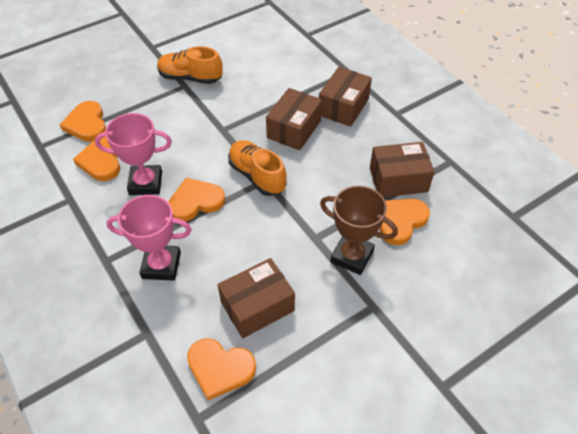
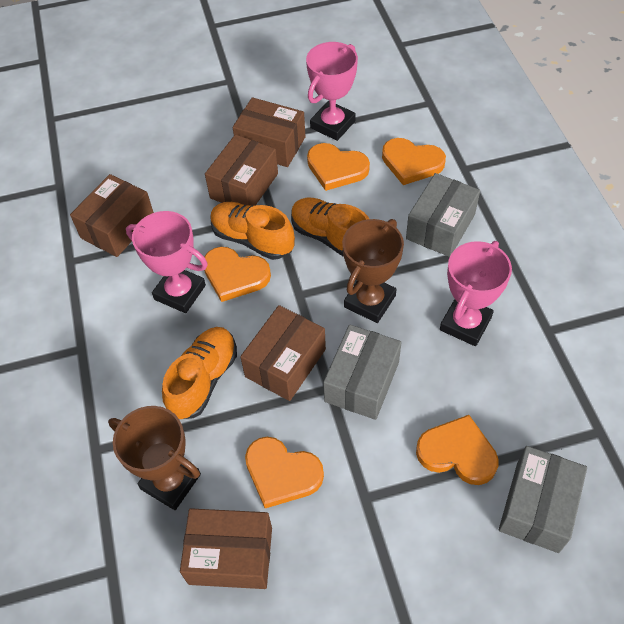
brown box: [218,258,295,338] [266,88,322,150] [319,67,372,127] [370,142,435,197] = 4 -> [70,174,154,257] [180,508,272,589] [205,134,278,206] [233,97,305,167] [240,305,326,401] = 5
brown trophy: [320,186,398,275] = 1 -> [108,406,201,510] [342,219,404,323] = 2
grey box: none = 0 -> [323,324,401,420] [406,173,480,257] [499,446,587,553] = 3
orange shoe: [157,46,223,84] [228,140,287,196] = 2 -> [162,327,237,419] [210,202,295,260] [291,198,369,257] = 3
pink trophy: [95,113,172,195] [107,195,192,281] = 2 -> [126,211,208,313] [306,42,358,141] [440,241,512,346] = 3

